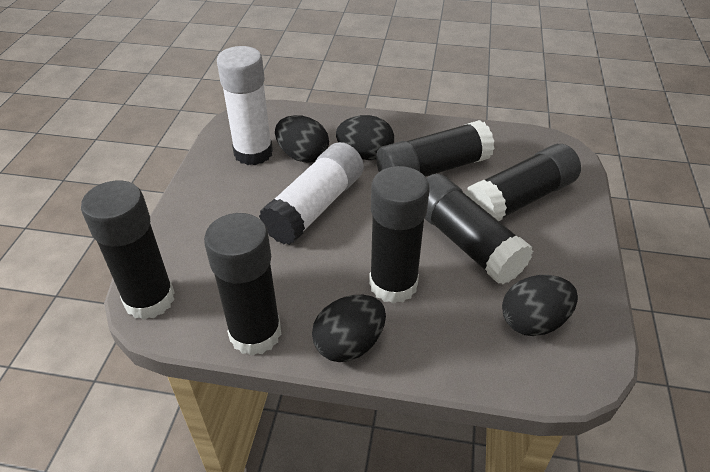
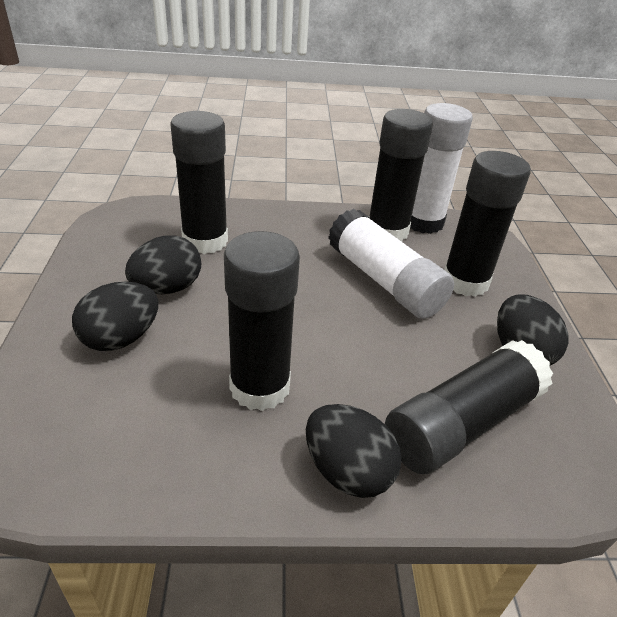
black glue stick: [81,181,175,320] [204,213,281,356] [369,166,430,304] [376,120,495,177] [425,174,533,285] [465,144,581,221] = 6 -> [170,111,228,254] [224,231,300,411] [369,109,433,242] [385,340,553,474] [444,151,531,297] = 5

